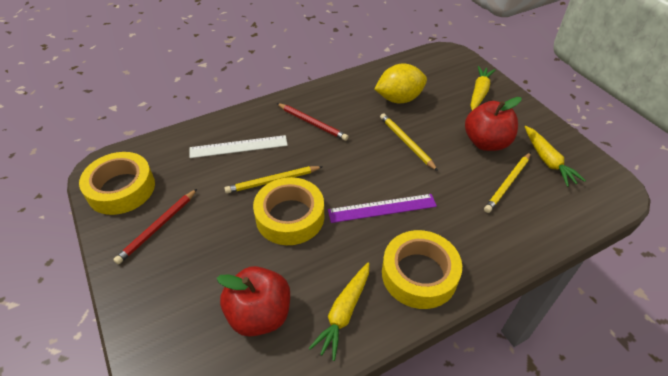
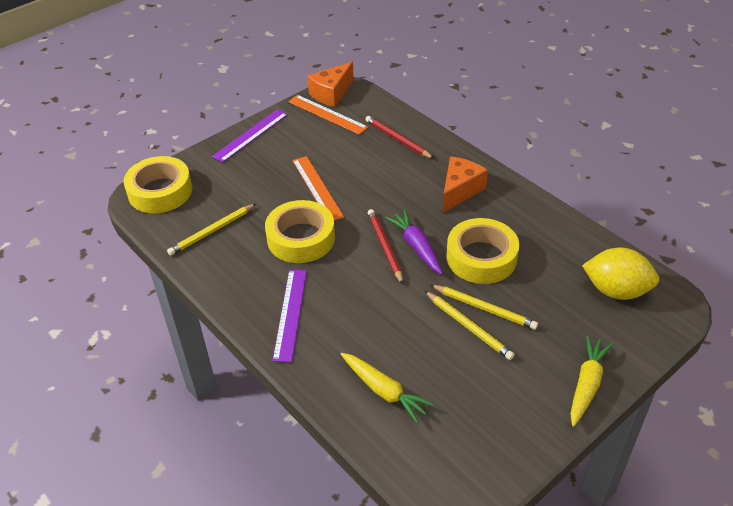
orange cheese: none = 0 -> [307,62,354,107] [442,156,488,213] = 2
orange ruler: none = 0 -> [288,95,368,135] [292,156,344,221] = 2
purple carrot: none = 0 -> [385,210,443,275] = 1
purple ruler: [328,194,437,223] = 1 -> [212,109,288,162] [272,270,307,362] = 2
red apple: [217,266,290,337] [465,97,522,151] = 2 -> none = 0
white ruler: [189,135,288,158] = 1 -> none = 0
yellow carrot: [308,263,369,361] [471,66,495,110] [525,126,586,187] = 3 -> [341,353,434,423] [570,336,613,427] = 2

